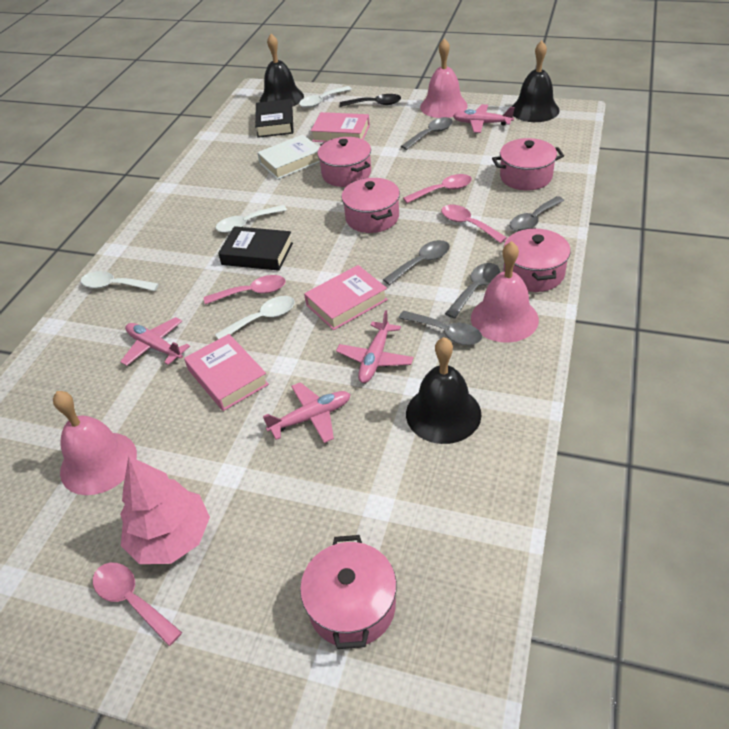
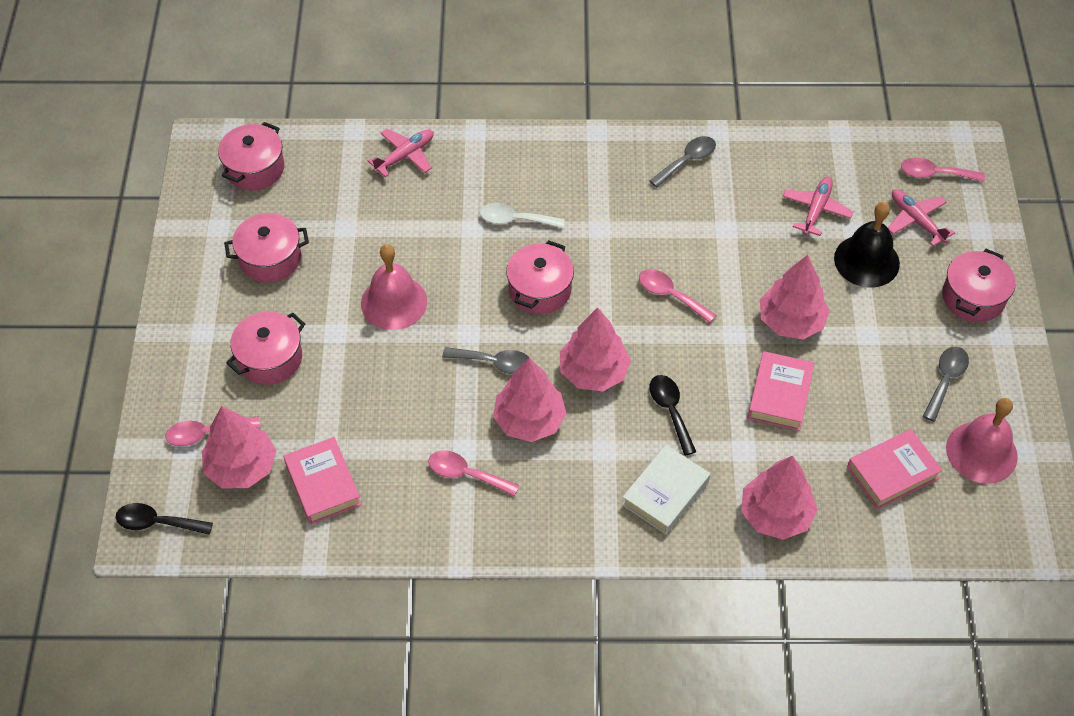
black bell: [260,34,304,107] [406,337,481,444] [512,41,560,122] = 3 -> [834,202,900,288] = 1
black book: [218,226,293,271] [255,99,294,138] = 2 -> none = 0
black spoon: [340,94,401,107] = 1 -> [116,503,213,535] [650,375,696,456] = 2
grey spoon: [383,240,450,285] [399,311,482,345] [401,117,453,150] [445,263,500,319] [510,196,564,232] = 5 -> [442,347,529,374] [649,136,716,187] [923,346,969,422] = 3
pink bell: [53,391,137,495] [420,38,468,118] [471,241,539,343] = 3 -> [361,244,427,330] [946,398,1018,484] = 2
pink plane: [120,317,190,366] [263,382,351,443] [336,310,414,383] [453,104,515,133] = 4 -> [368,129,434,177] [782,177,854,236] [888,190,955,246] = 3
pink tree: [120,456,210,564] = 1 -> [202,406,276,488] [493,358,567,442] [560,307,631,391] [741,456,818,540] [760,255,830,339] = 5
white spoon: [81,271,159,291] [215,205,287,233] [215,296,295,339] [299,86,352,108] = 4 -> [480,203,565,228] = 1

